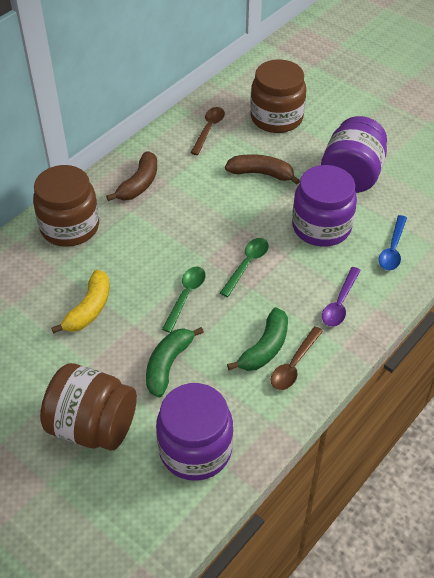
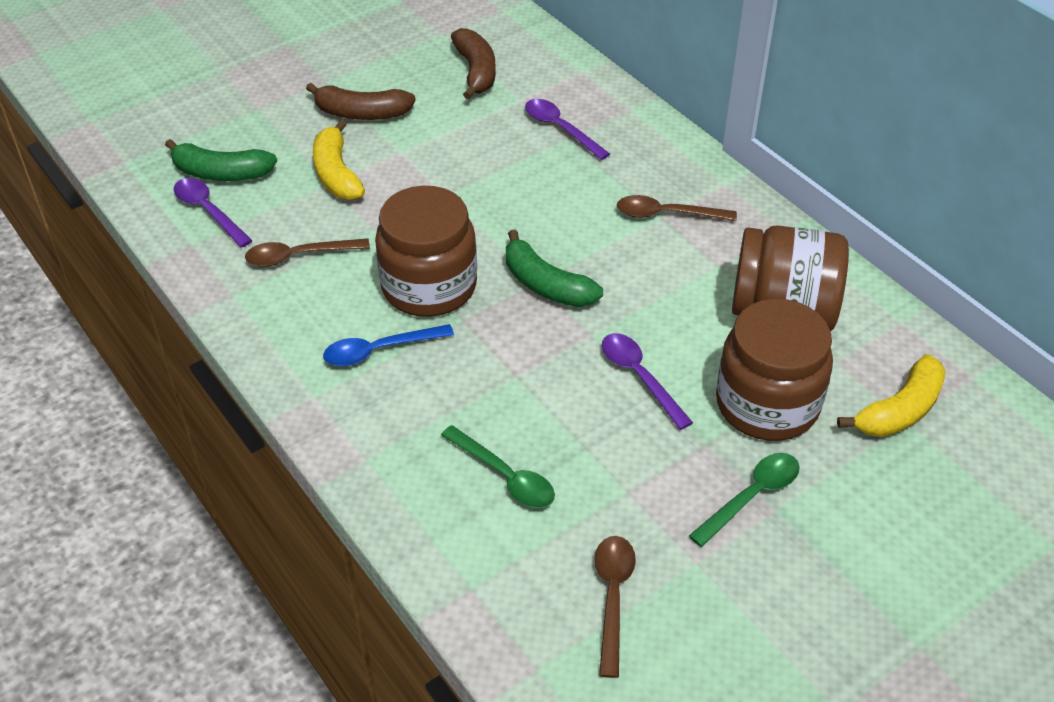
brown spoon: [191,107,225,155] [270,326,323,390] = 2 -> [245,238,370,267] [595,536,636,678] [617,195,737,221] = 3
purple jar: [156,383,233,481] [292,165,357,247] [321,116,387,193] = 3 -> none = 0
purple spoon: [322,267,361,327] = 1 -> [174,178,253,248] [525,99,610,160] [602,333,693,430] = 3
yellow banana: [51,270,109,334] = 1 -> [313,120,365,200] [837,354,946,437] = 2

